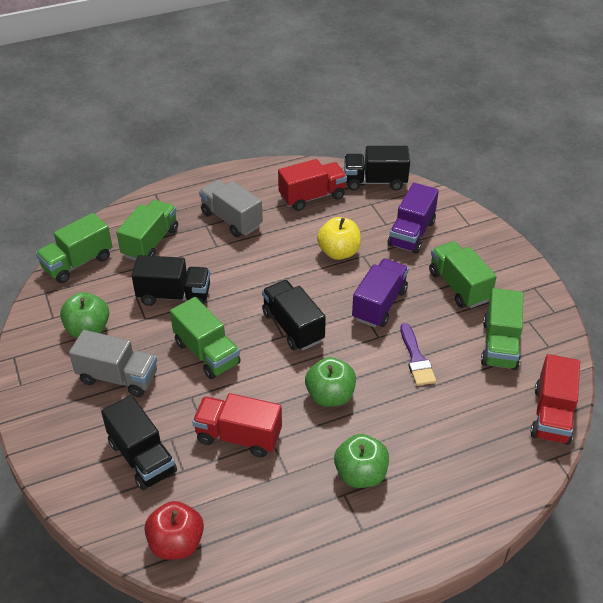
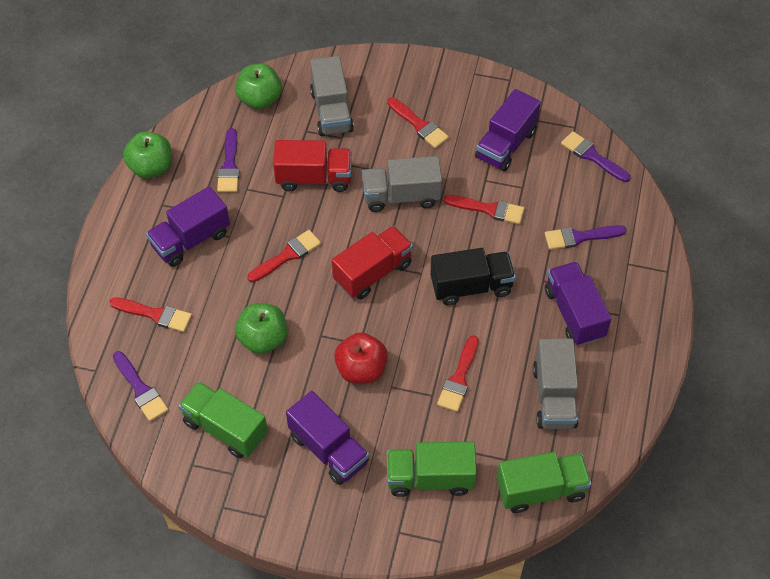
black truck: [101,395,177,490] [132,255,210,306] [262,280,326,351] [344,146,410,190] = 4 -> [430,248,516,306] = 1
green truck: [36,213,112,283] [116,200,178,261] [170,297,241,379] [429,241,497,308] [481,288,523,370] = 5 -> [178,381,268,459] [387,442,477,497] [496,452,591,513] = 3
grey truck: [69,330,157,397] [199,180,263,237] = 2 -> [310,56,354,136] [362,156,442,212] [533,338,579,429] = 3
purple brush: [401,323,436,386] = 1 -> [113,351,168,421] [217,128,239,192] [545,225,626,250] [561,131,630,182] = 4
purple truck: [352,258,409,327] [388,183,439,254] = 2 -> [146,186,230,267] [286,391,369,485] [475,89,541,172] [545,261,611,346] = 4
red brush: none = 0 -> [110,297,192,332] [247,230,321,282] [387,97,449,148] [437,335,479,412] [444,195,525,224] = 5
red truck: [192,393,282,458] [278,159,347,211] [530,354,580,445] = 3 -> [273,140,352,192] [332,226,413,299] = 2
yellow apple: [317,217,361,260] = 1 -> none = 0

